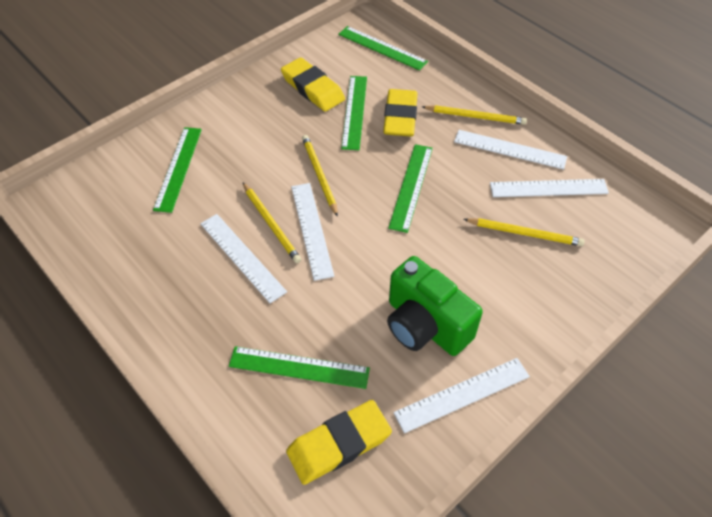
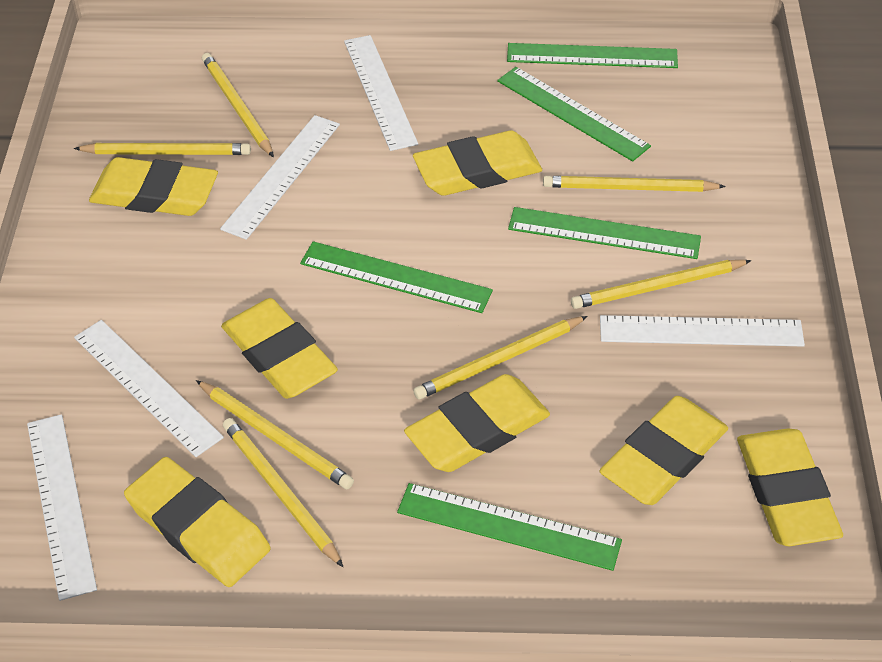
green camera: [387,256,483,356] = 1 -> none = 0
yellow eraser: [281,57,345,112] [286,400,392,485] [383,89,418,137] = 3 -> [89,157,218,216] [124,457,271,587] [221,298,338,399] [404,374,550,472] [413,130,542,196] [599,396,728,505] [737,428,843,546] = 7
yellow pencil: [243,183,301,263] [302,135,338,217] [422,105,527,125] [463,218,585,246] = 4 -> [74,143,251,155] [196,380,354,489] [202,53,274,157] [223,418,343,567] [413,316,587,399] [543,176,726,192] [571,260,752,309] = 7

